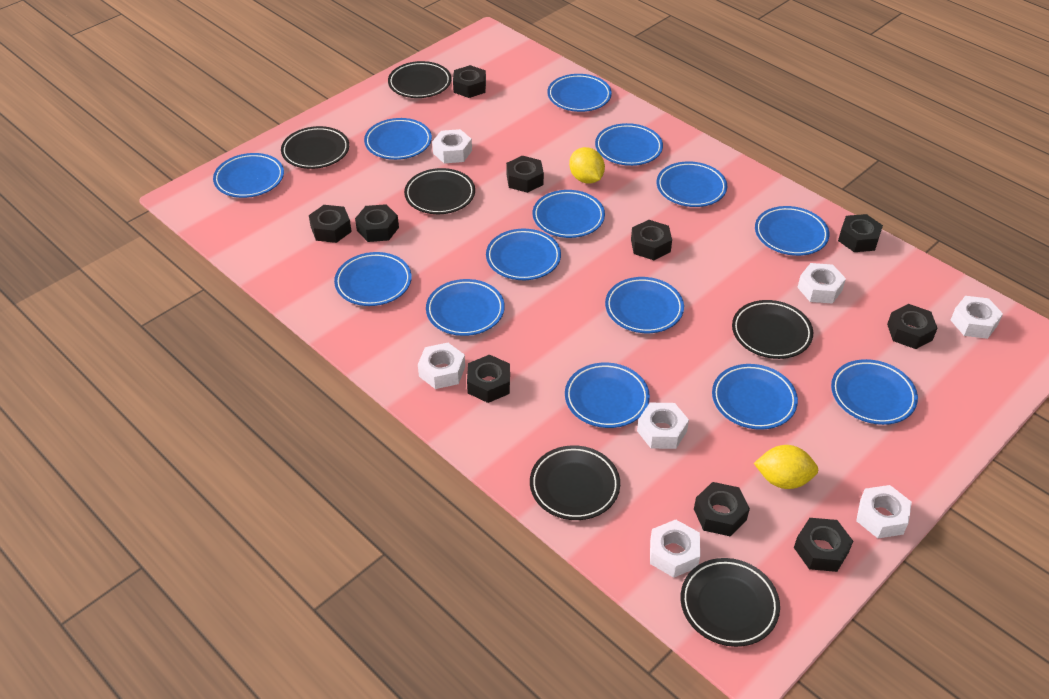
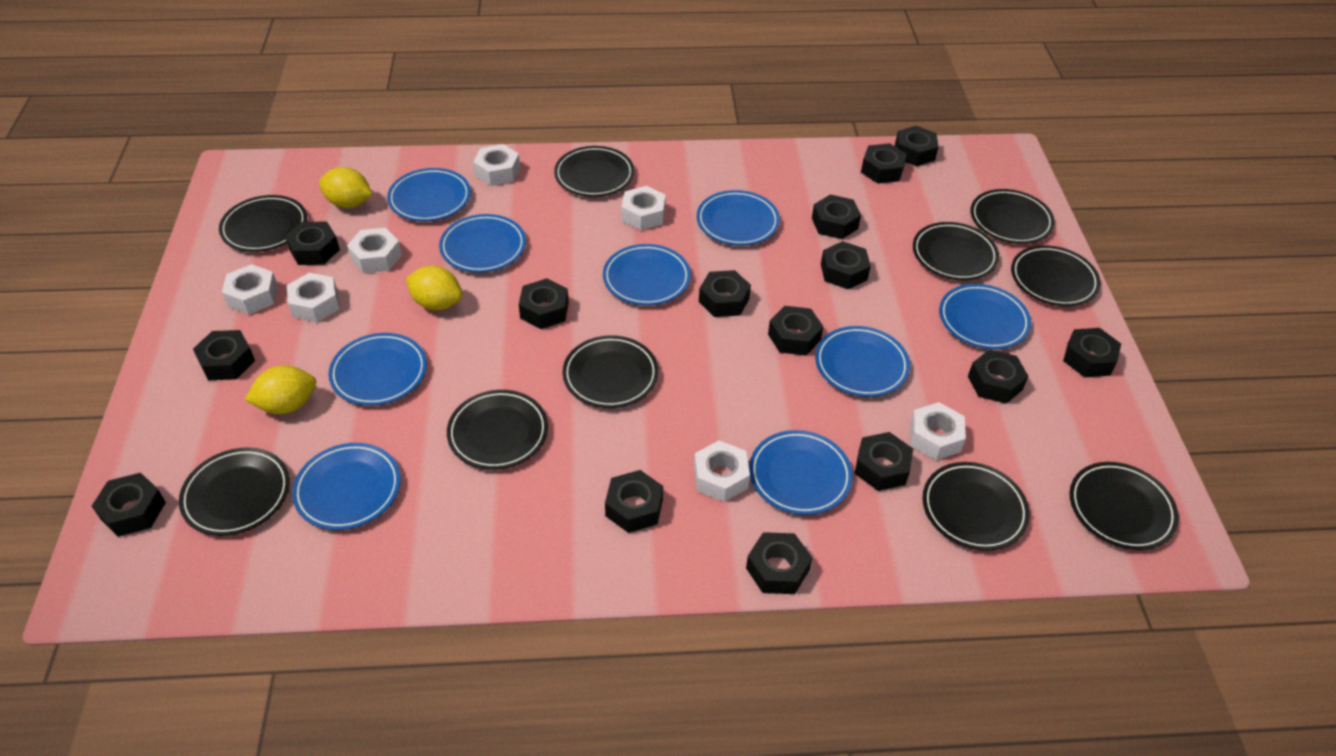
black nut: [309,205,352,243] [355,204,399,242] [453,65,486,98] [467,354,510,403] [506,155,544,193] [631,220,672,260] [694,482,750,536] [794,518,853,572] [838,214,883,252] [887,304,938,349] = 10 -> [92,473,166,537] [193,330,255,380] [285,222,340,265] [519,278,569,329] [605,470,663,533] [699,270,751,317] [746,532,812,594] [768,306,823,356] [812,194,861,239] [821,241,871,289] [855,432,913,491] [861,143,907,184] [895,126,939,166] [968,349,1029,404] [1063,328,1121,377] = 15
black plate: [281,126,349,169] [388,61,451,98] [404,168,475,214] [530,445,620,520] [681,558,780,647] [732,300,813,359] = 6 -> [179,447,290,536] [219,195,307,252] [447,390,548,470] [554,146,634,197] [562,335,658,408] [913,222,999,280] [922,462,1030,551] [970,189,1055,244] [1011,245,1100,306] [1070,462,1179,550] = 10
blue plate: [213,153,284,198] [334,252,412,306] [364,118,432,160] [426,279,505,336] [486,229,561,280] [533,190,605,238] [547,74,612,112] [565,363,650,428] [595,123,663,166] [605,277,684,333] [657,161,727,207] [712,364,798,430] [755,206,829,256] [831,359,918,425] = 14 -> [292,443,401,530] [328,333,427,406] [387,168,471,221] [439,214,526,273] [603,244,691,306] [697,190,780,246] [749,430,853,515] [815,326,910,397] [939,284,1031,349] = 9
yellow lemon: [569,147,605,184] [754,445,819,489] = 2 -> [245,365,316,414] [319,167,372,208] [406,266,462,310] = 3

